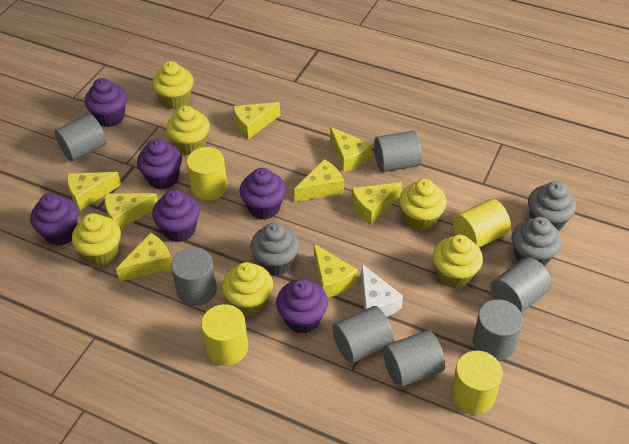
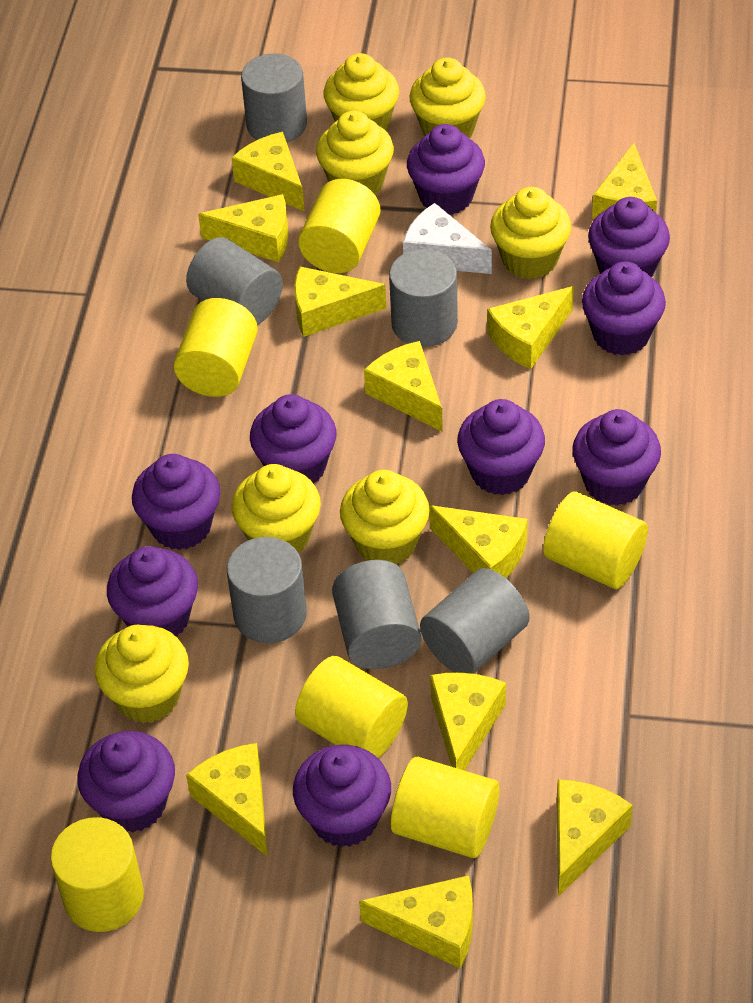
grey cupcake: [250,223,300,276] [512,217,562,266] [528,181,576,231] = 3 -> none = 0
grey cylinder: [55,114,107,161] [171,247,217,306] [332,306,394,364] [374,131,422,172] [383,330,445,387] [473,299,523,361] [490,257,552,313] = 7 -> [186,237,283,325] [227,537,307,643] [241,53,307,143] [332,560,422,669] [389,249,458,347] [420,568,530,674] = 6
purple cupcake: [30,193,79,246] [85,78,127,127] [137,139,182,190] [152,190,200,242] [239,168,286,219] [276,279,328,334] = 6 -> [77,731,175,833] [107,546,198,637] [132,454,220,550] [250,394,337,484] [293,745,391,847] [407,124,485,215] [457,399,545,495] [572,409,661,506] [582,262,666,356] [588,197,670,277] = 10
yellow cheese: [67,172,121,211] [105,193,158,230] [116,233,172,281] [233,102,281,139] [294,159,344,202] [314,244,357,298] [330,127,372,172] [351,182,402,225] = 8 -> [186,743,268,857] [198,194,288,262] [232,132,305,212] [294,266,386,337] [359,875,473,968] [364,341,443,432] [429,505,528,578] [430,673,506,771] [487,286,574,369] [556,779,633,897] [592,143,657,219] = 11
yellow cupcake: [72,213,121,266] [152,61,194,110] [166,106,210,156] [222,262,273,316] [399,179,447,231] [433,235,483,288] = 6 -> [94,625,189,723] [232,464,321,553] [316,111,394,195] [323,53,399,131] [340,470,430,565] [409,58,486,138] [490,187,571,279] = 7
yellow cylinder: [187,147,227,201] [201,304,248,366] [451,351,503,414] [453,199,511,248] = 4 -> [51,817,144,932] [174,298,258,397] [295,656,408,758] [298,179,381,273] [391,757,499,858] [543,491,648,589] = 6

